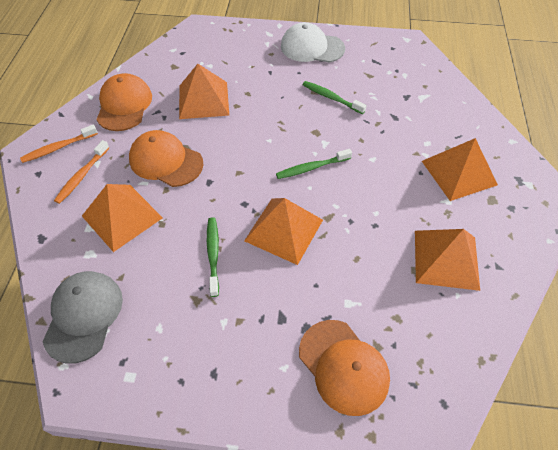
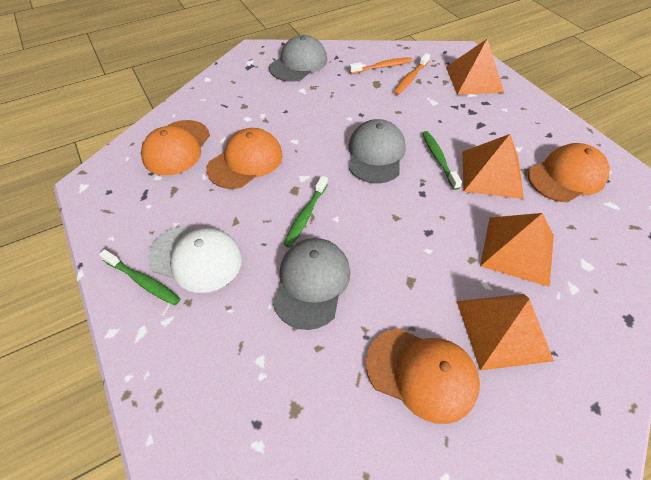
grey cap: [43,271,123,364] = 1 -> [269,35,327,82] [273,238,350,330] [349,119,406,183] = 3
orange cap: [96,73,152,131] [129,130,203,187] [299,320,390,416] = 3 -> [141,120,210,176] [207,128,283,189] [366,328,480,424] [528,143,610,202] = 4
orange pyramid: [82,184,163,252] [179,64,229,119] [244,198,323,265] [415,229,480,291] [422,138,498,201] = 5 -> [446,39,504,95] [457,294,554,371] [463,134,524,199] [480,213,554,287] = 4

